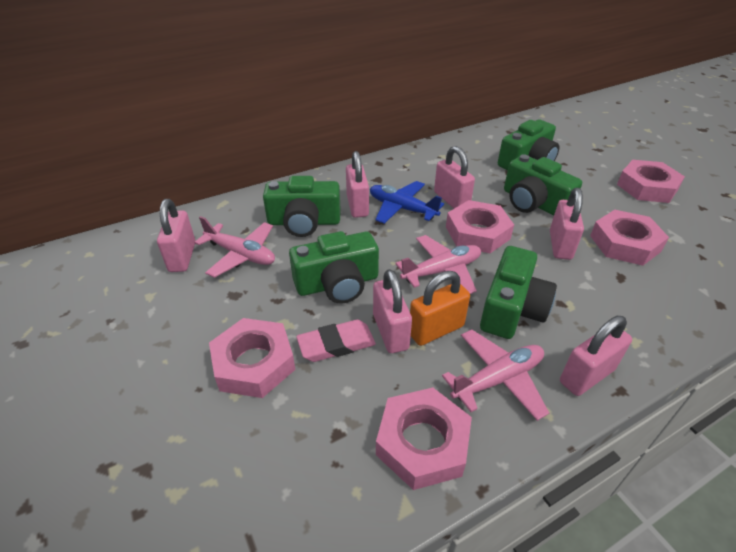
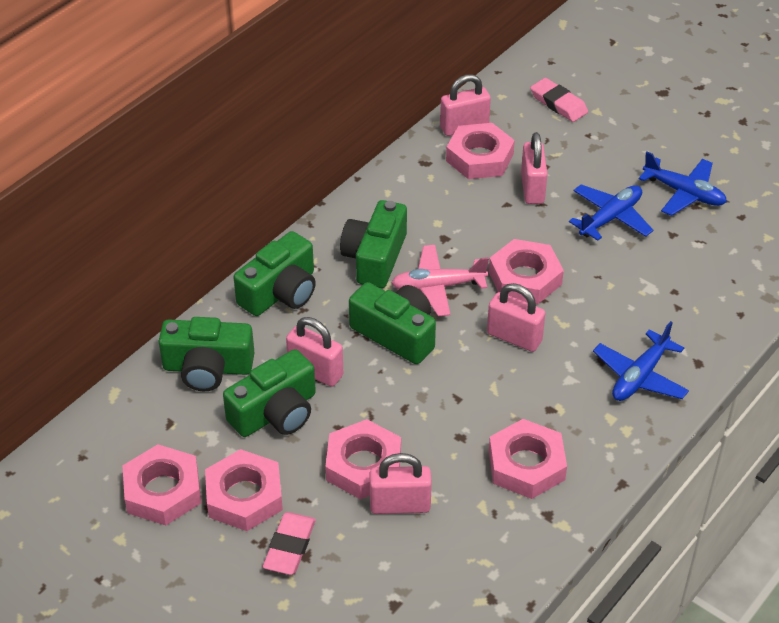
blue plane: [370,181,444,224] = 1 -> [569,184,653,241] [593,321,689,401] [639,152,727,216] = 3
orange padlock: [410,271,470,346] = 1 -> none = 0
pink eraser: [296,320,376,362] = 1 -> [263,512,316,575] [530,78,588,122] = 2
pink nut: [209,318,295,398] [376,388,472,490] [446,200,514,253] [590,210,669,266] [617,160,685,203] = 5 -> [122,444,201,525] [205,449,283,531] [325,419,401,499] [446,123,515,179] [489,239,564,304] [489,419,567,499] = 6
pink padlock: [157,199,195,272] [346,151,369,218] [373,269,412,353] [434,146,475,208] [550,188,584,260] [560,316,632,396] = 6 -> [286,317,343,387] [370,453,432,514] [440,74,491,136] [487,283,545,352] [521,132,548,204] = 5
pink plane: [194,216,275,278] [395,235,481,294] [442,329,549,421] = 3 -> [392,245,489,316] = 1

